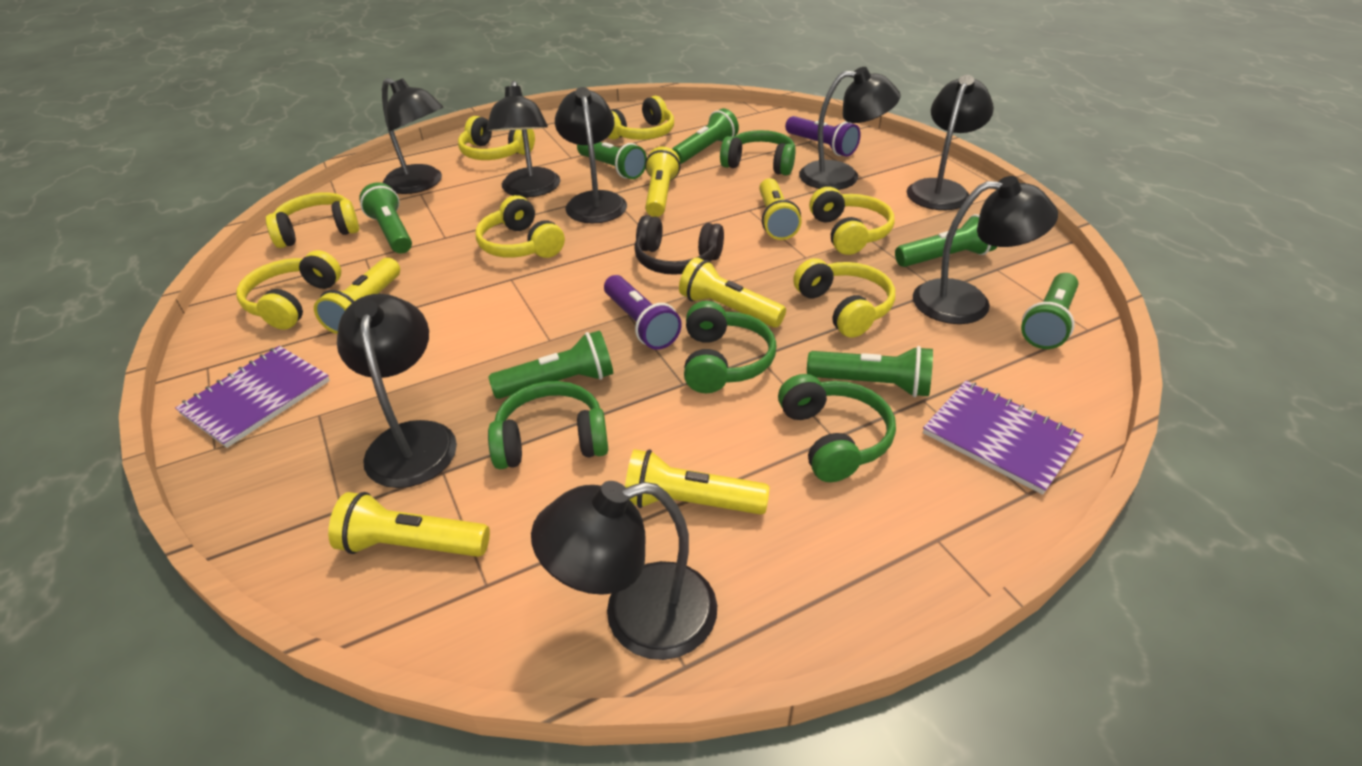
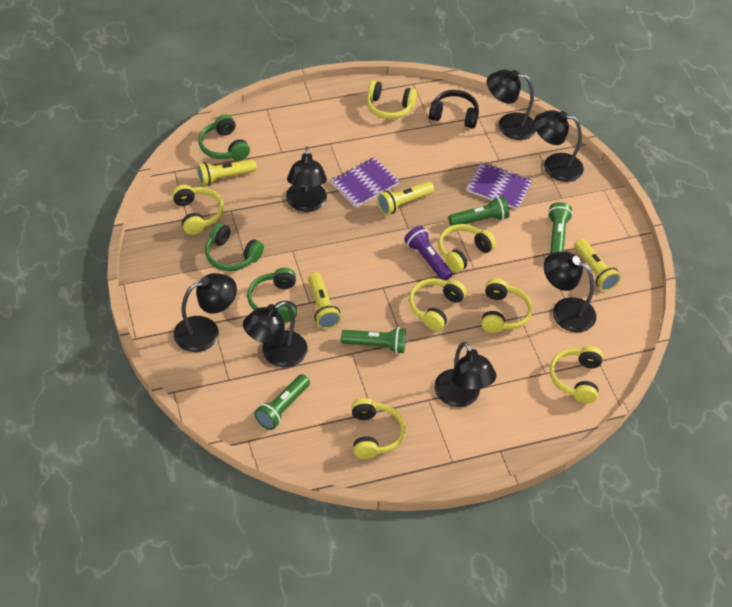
black lamp: [337,294,457,488] [382,78,443,194] [487,81,560,197] [531,481,717,660] [555,87,627,223] [799,67,901,190] [906,75,994,210] [913,176,1058,324] = 8 -> [174,273,237,352] [243,301,308,367] [286,146,327,212] [434,341,497,407] [487,70,536,140] [534,110,584,182] [544,251,596,332] = 7
green flashlight: [359,182,412,253] [488,330,613,399] [577,142,647,179] [672,108,739,164] [807,346,933,397] [895,214,997,267] [1021,273,1078,349] = 7 -> [254,374,310,430] [341,327,406,354] [449,196,509,226] [548,202,573,254] = 4
green headphones: [488,381,608,469] [684,301,776,393] [720,130,796,176] [778,374,896,482] = 4 -> [198,115,250,161] [205,223,264,271] [247,268,297,322] = 3
purple flashlight: [604,275,682,350] [785,116,861,157] = 2 -> [404,226,452,281] = 1
yellow flashlight: [314,258,400,334] [328,492,490,557] [625,449,769,515] [645,147,680,217] [679,257,786,328] [759,178,802,240] = 6 -> [197,159,257,186] [308,272,341,329] [377,181,434,215] [574,239,621,291] = 4

